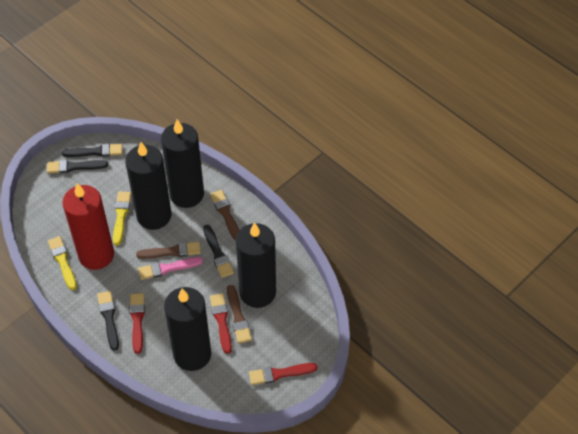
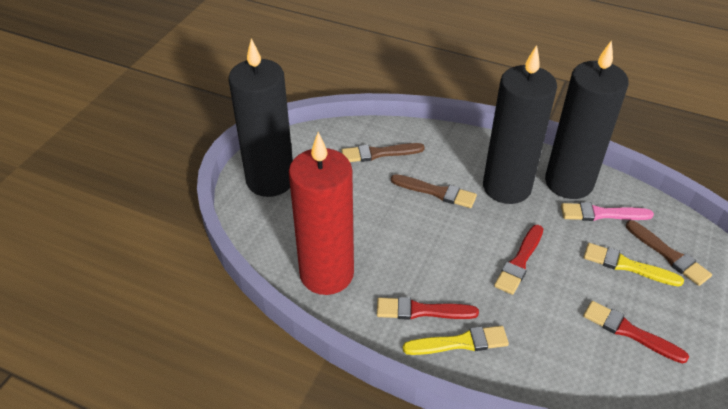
black brush: [47,160,108,173] [62,144,123,157] [97,291,119,351] [203,225,234,278] = 4 -> none = 0
black candle: [125,142,172,230] [161,119,204,208] [164,287,211,371] [236,222,276,308] = 4 -> [229,38,293,197] [483,45,557,204] [545,40,629,199] = 3

